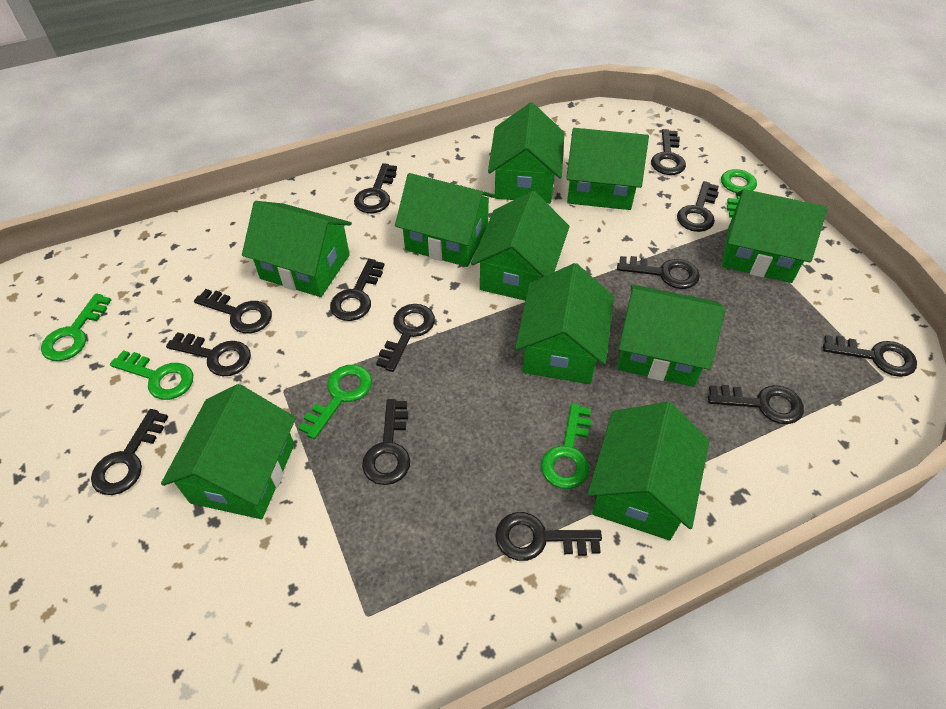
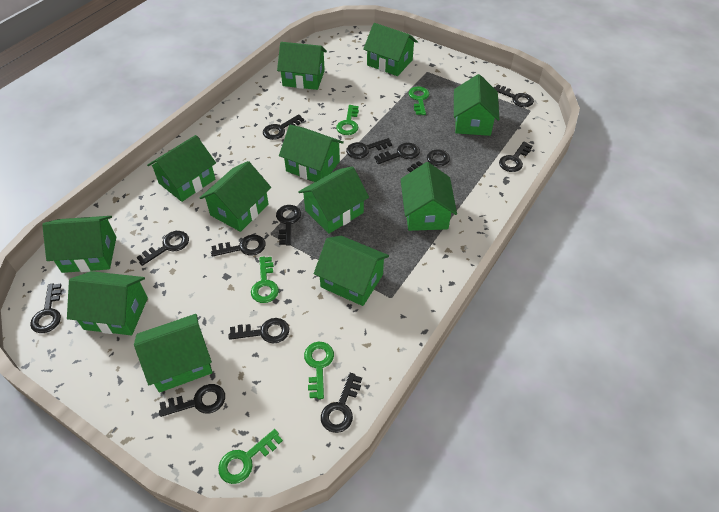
green house: [161,384,296,519] [242,201,352,297] [395,173,495,267] [471,191,570,301] [488,102,564,203] [515,263,614,384] [566,128,649,210] [588,402,709,540] [617,284,726,387] [722,189,828,283] = 10 -> [42,216,116,273] [67,271,148,335] [134,314,213,393] [147,135,216,202] [200,161,271,232] [277,42,327,90] [279,125,344,182] [298,166,369,234] [314,236,389,306] [363,23,418,76] [401,162,457,231] [454,74,499,136] = 12

